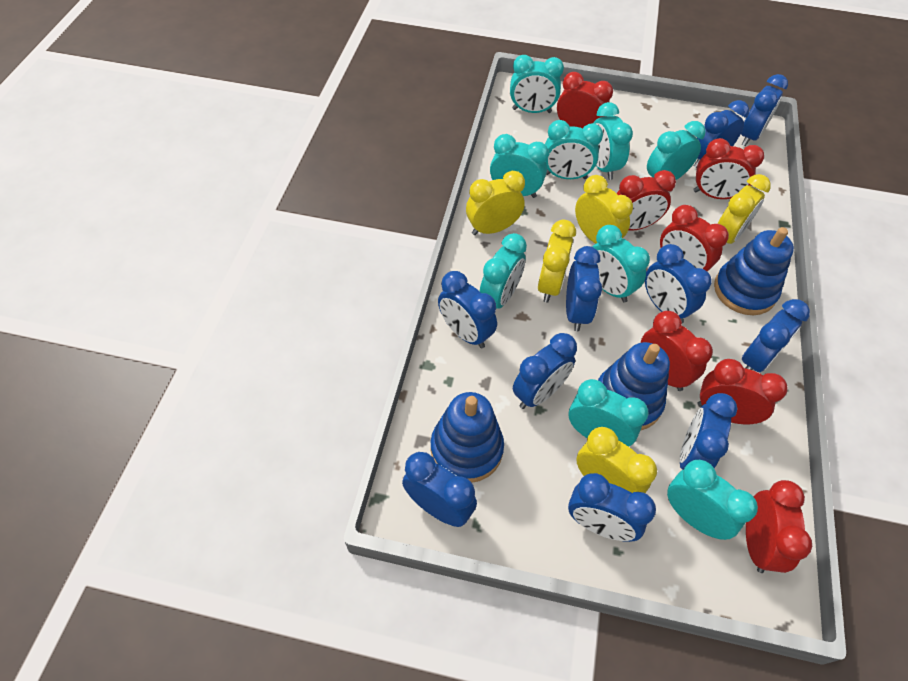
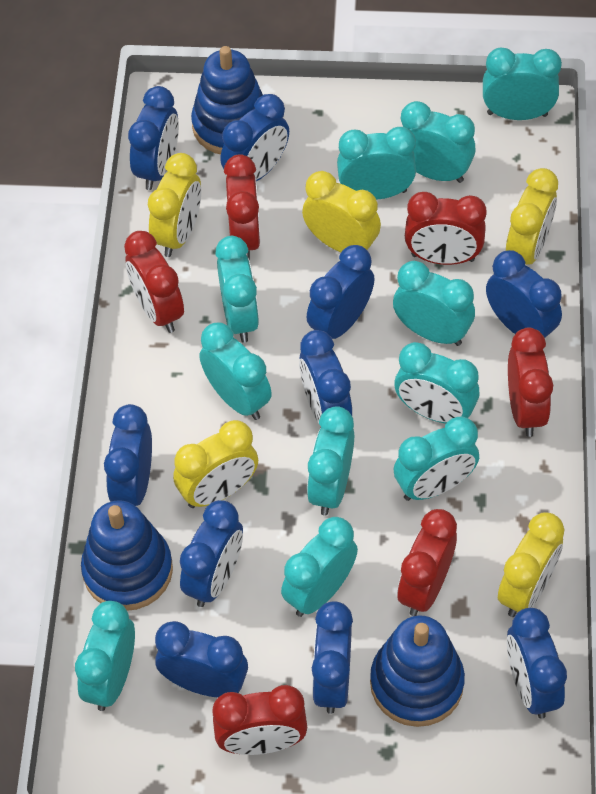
red clock: [557,72,613,128] [617,170,676,231] [641,311,713,391] [660,205,729,271] [693,138,764,199] [698,359,787,424] [746,480,812,573] = 7 -> [124,231,184,333] [213,685,308,755] [224,154,261,260] [397,509,457,616] [405,192,487,265] [508,328,553,437] = 6
turquoise clock: [479,233,527,309] [490,134,549,198] [510,55,564,113] [545,120,603,179] [569,379,649,447] [592,225,650,303] [593,102,633,180] [647,121,706,180] [667,460,758,540] = 9 -> [75,601,135,711] [199,322,272,420] [215,236,259,343] [281,517,358,617] [307,406,354,516] [337,127,416,200] [393,261,475,346] [394,342,479,423] [394,416,479,501] [401,101,476,183] [483,48,562,120] = 11

